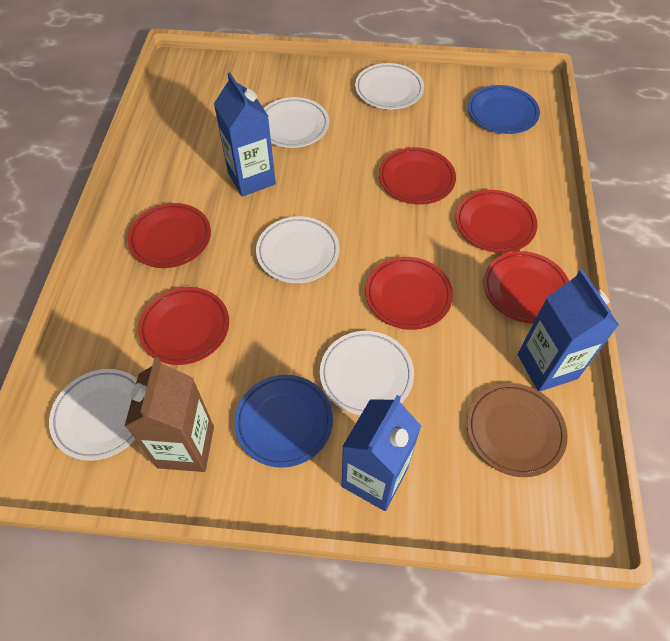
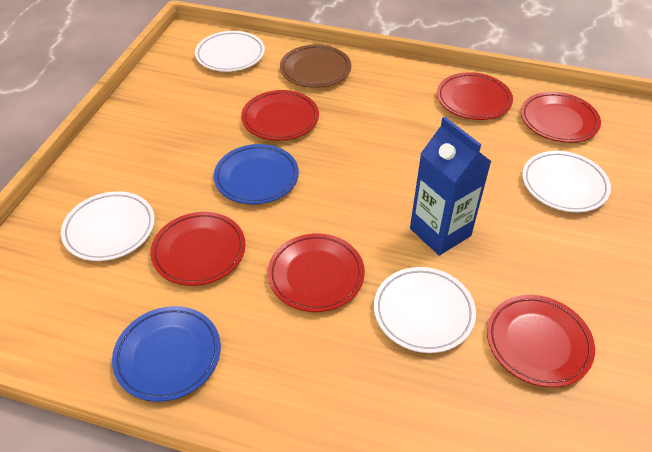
blue carton: [214,72,276,197] [342,395,421,511] [518,269,619,391] = 3 -> [410,117,492,255] = 1
brown carton: [125,357,214,472] = 1 -> none = 0
white plate: [49,369,137,461] [256,216,339,283] [263,97,329,148] [320,331,414,415] [355,63,424,109] = 5 -> [61,191,155,261] [195,31,265,72] [374,267,476,353] [522,151,611,212] = 4

